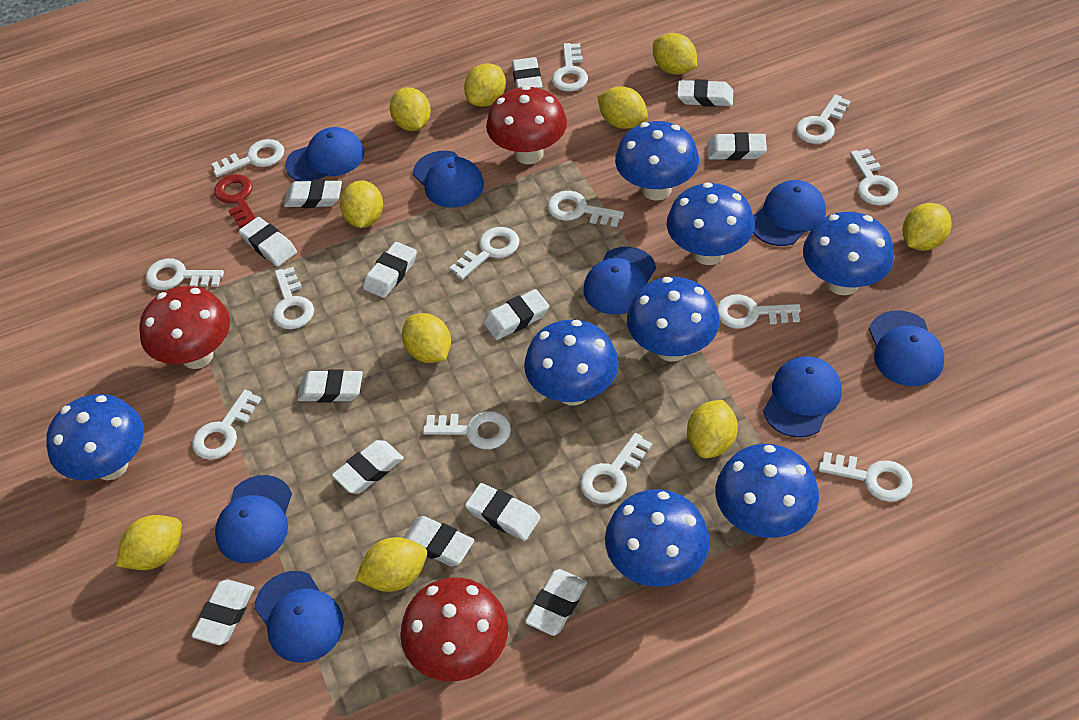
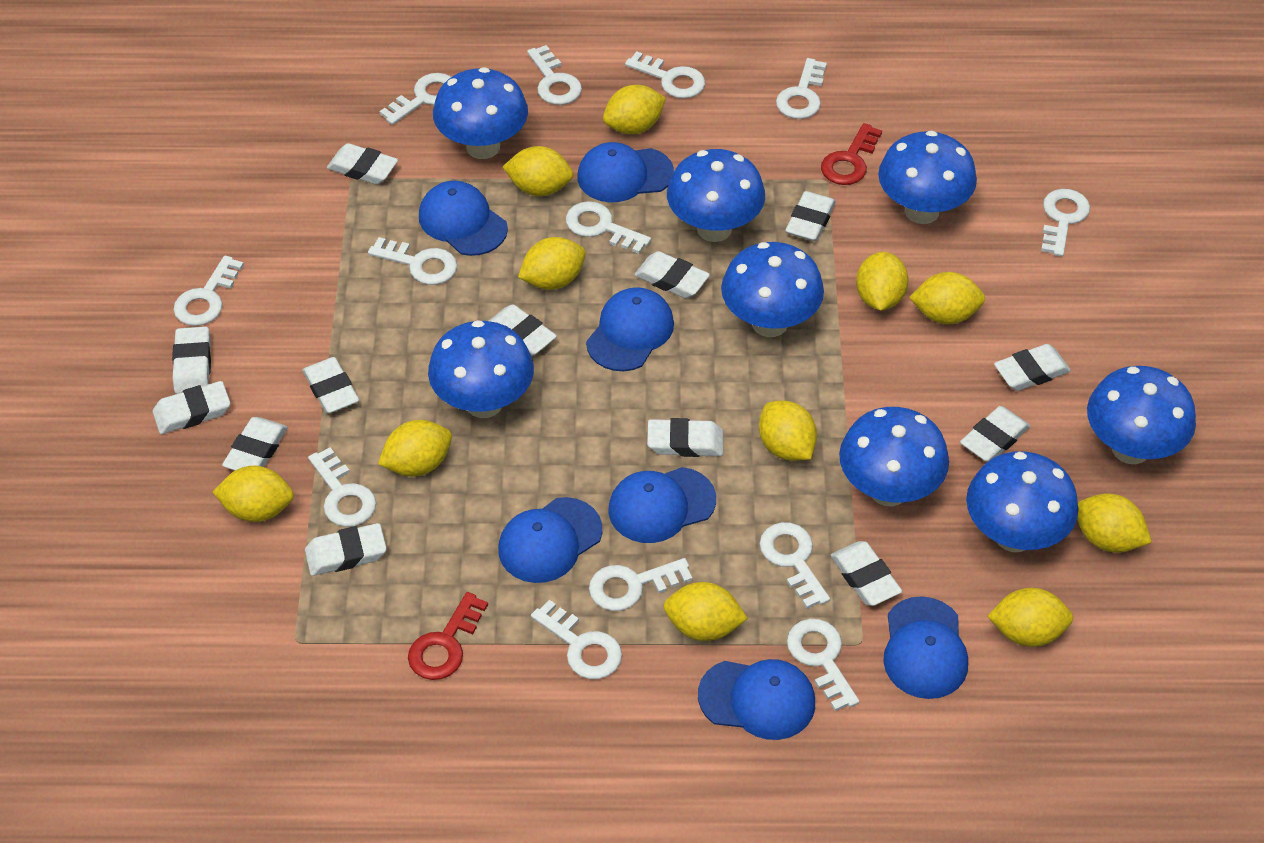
blue cap: [215,475,292,563] [254,571,344,662] [285,127,364,181] [413,151,484,208] [583,247,656,314] [753,180,826,246] [763,356,842,438] [869,310,944,386] = 8 -> [419,181,508,256] [498,497,602,583] [577,142,674,202] [586,287,674,371] [608,467,716,543] [698,659,815,740] [883,596,968,699] = 7
red key: [214,174,256,229] = 1 -> [408,592,488,680] [821,123,882,185] = 2
red mushroom: [139,286,230,369] [400,577,508,681] [486,86,567,164] = 3 -> none = 0
yellow lemon: [116,515,182,570] [340,180,383,228] [355,537,427,592] [390,87,431,131] [402,313,451,363] [464,63,506,107] [597,86,648,129] [653,33,697,75] [687,400,738,458] [902,203,952,251] = 10 -> [213,466,294,522] [378,420,452,477] [503,146,573,196] [518,237,586,290] [603,85,666,134] [663,582,748,641] [759,400,817,461] [856,252,909,311] [909,272,985,324] [987,588,1073,647] [1077,493,1152,553] = 11

